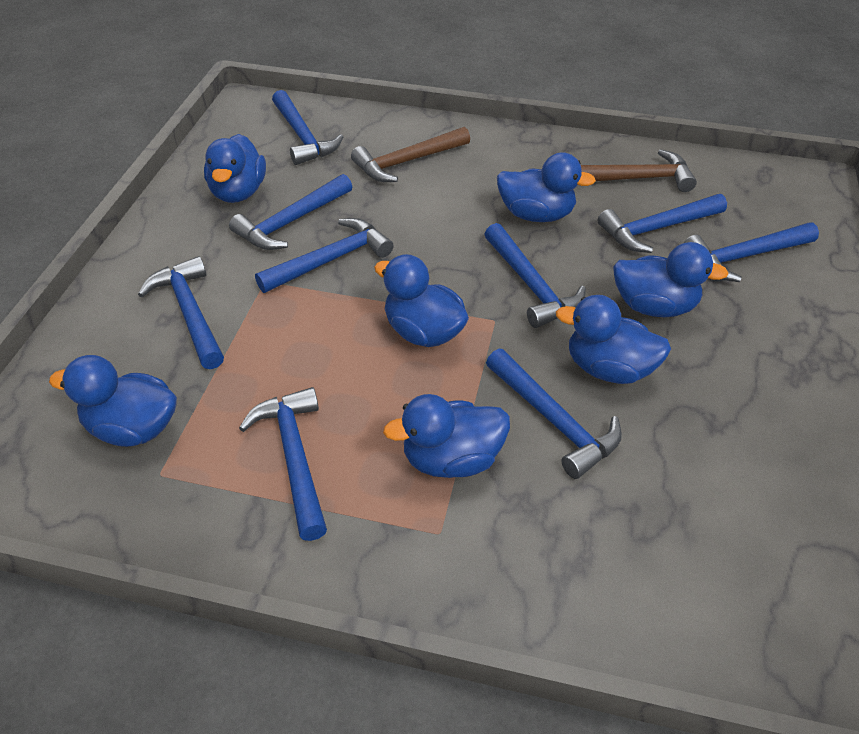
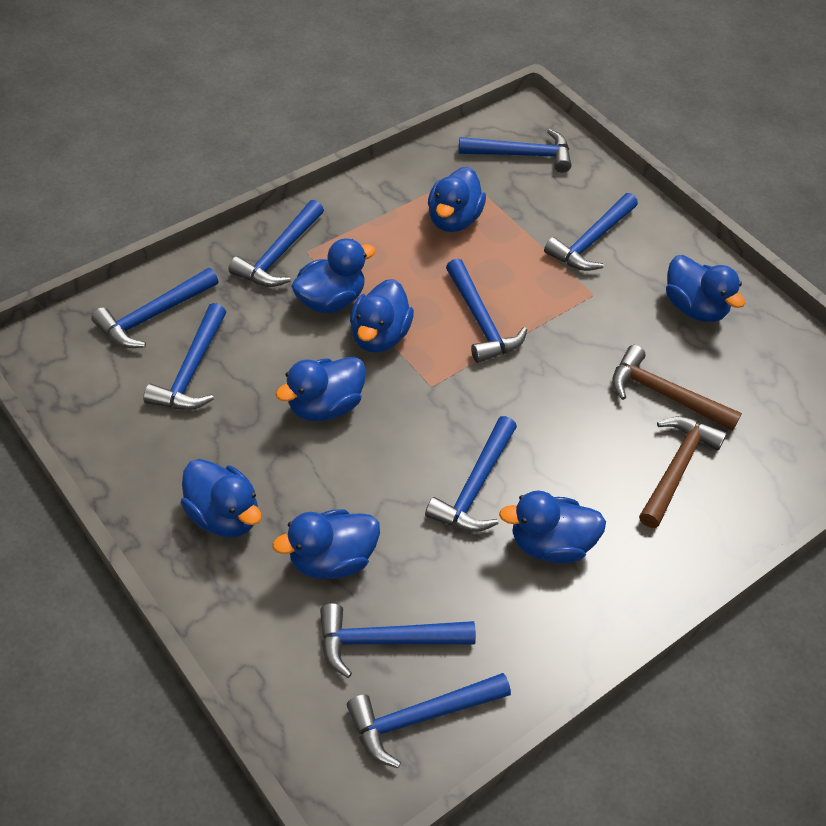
blue duck: [49,355,177,447] [204,134,266,203] [374,254,469,347] [383,394,510,478] [497,152,596,222] [556,295,671,384] [613,242,729,317] = 7 -> [181,459,262,537] [272,509,380,579] [276,357,366,421] [291,238,376,313] [350,279,414,353] [428,167,486,232] [499,490,606,563] [666,255,745,322] = 8

